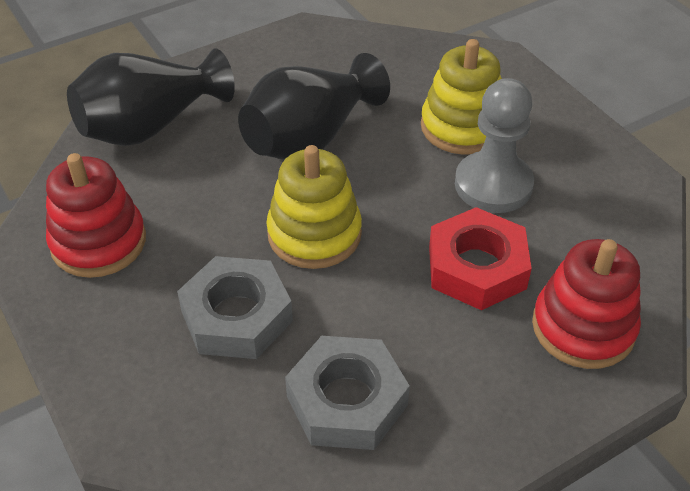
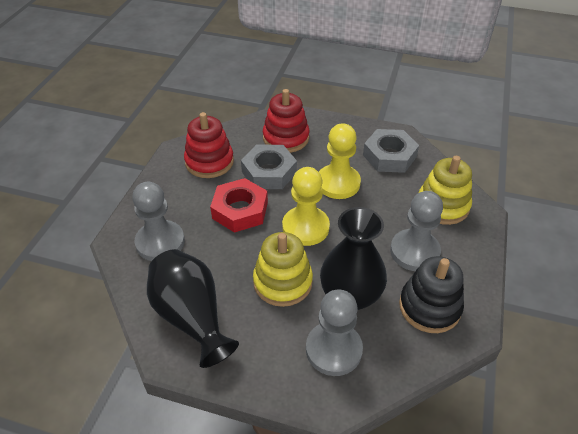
black stacking toy: none = 0 -> [399,256,464,333] = 1
grey pawn: [455,78,534,213] = 1 -> [132,182,185,261] [306,289,363,376] [390,191,443,271] = 3
yellow pawn: none = 0 -> [282,167,330,246] [319,123,361,199] = 2

